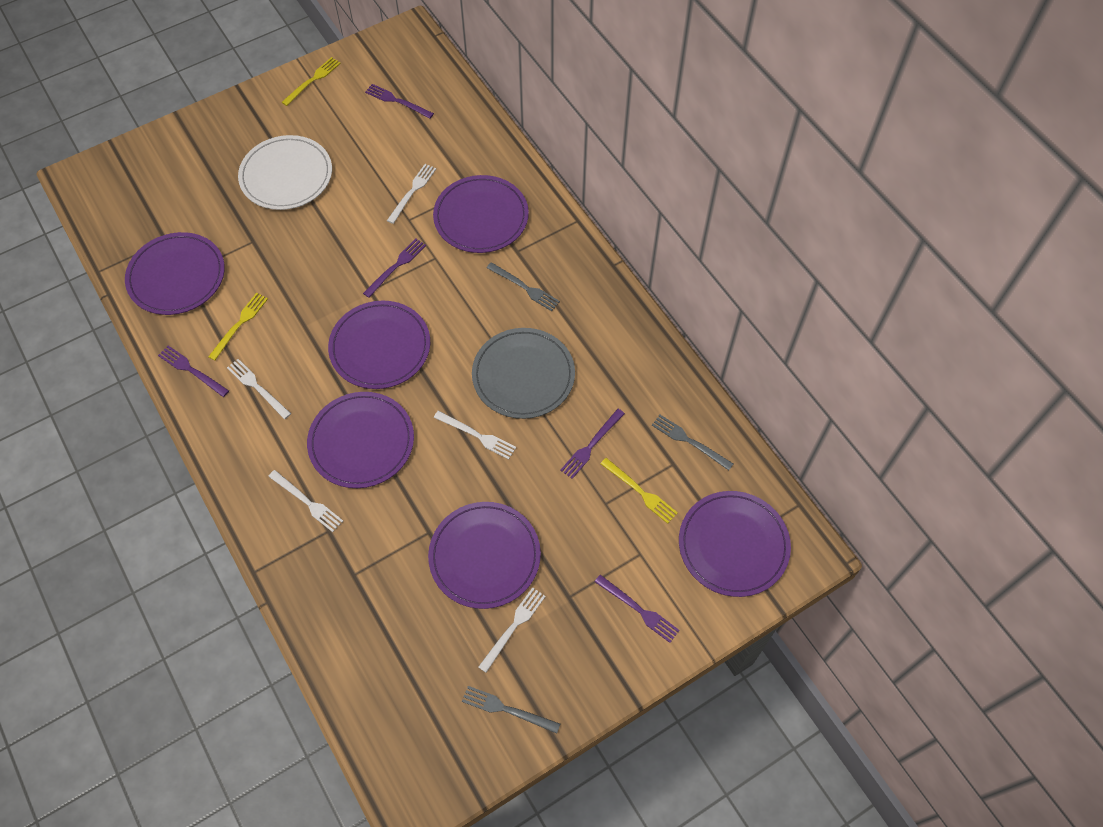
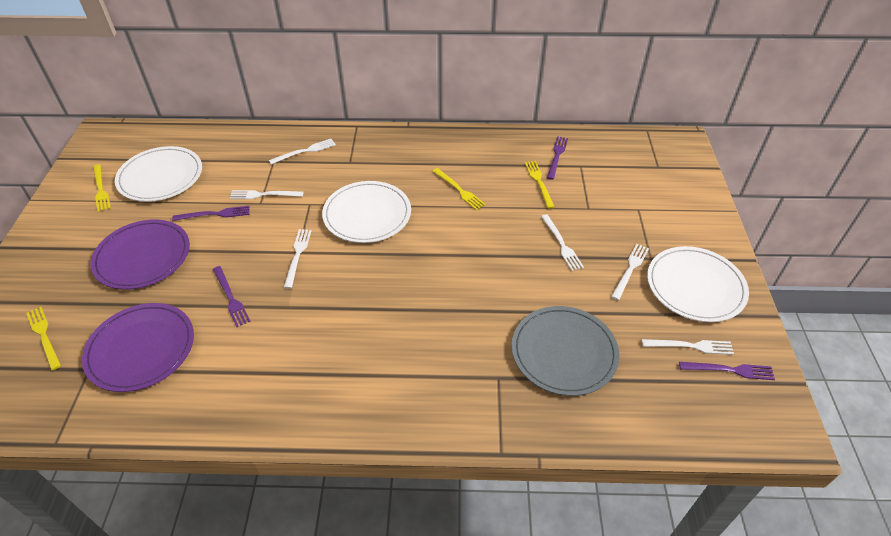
grey fork: [462,686,560,734] [487,262,560,311] [652,415,733,470] = 3 -> none = 0
purple fork: [158,346,229,397] [363,238,426,298] [365,84,434,118] [560,409,625,479] [595,575,680,643] = 5 -> [172,206,250,221] [213,266,251,327] [547,136,568,180] [679,362,775,380] = 4
purple plate: [125,232,225,315] [307,392,414,488] [328,301,430,389] [428,502,541,609] [433,175,529,253] [679,491,791,597] = 6 -> [82,303,194,392] [91,220,190,290] = 2
white fork: [227,359,291,419] [268,470,343,532] [387,164,436,224] [434,411,516,459] [478,587,546,673] = 5 -> [230,190,303,199] [269,139,336,164] [284,229,312,289] [541,214,584,271] [611,244,649,300] [642,339,734,355] = 6
white plate: [238,135,332,210] = 1 -> [115,146,202,202] [322,181,411,243] [647,246,749,322] = 3
yellow fork: [208,293,268,361] [282,57,341,106] [600,458,678,524] = 3 -> [26,307,61,370] [93,164,111,212] [433,168,486,210] [525,161,554,209] = 4

